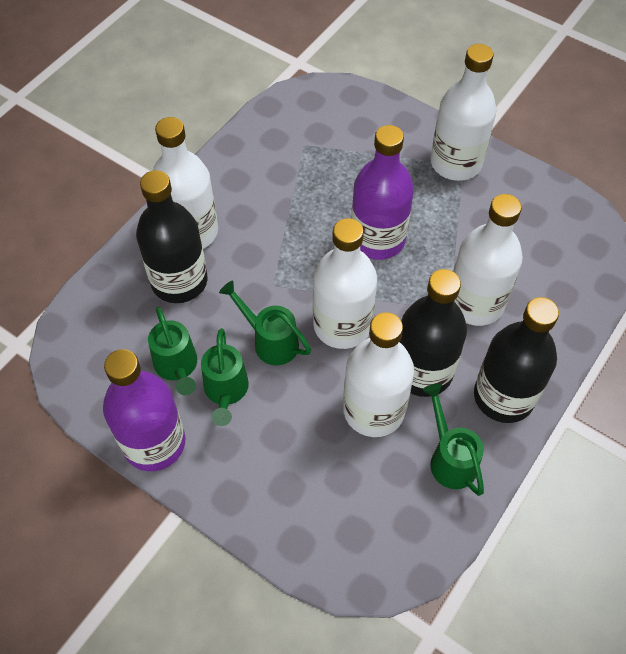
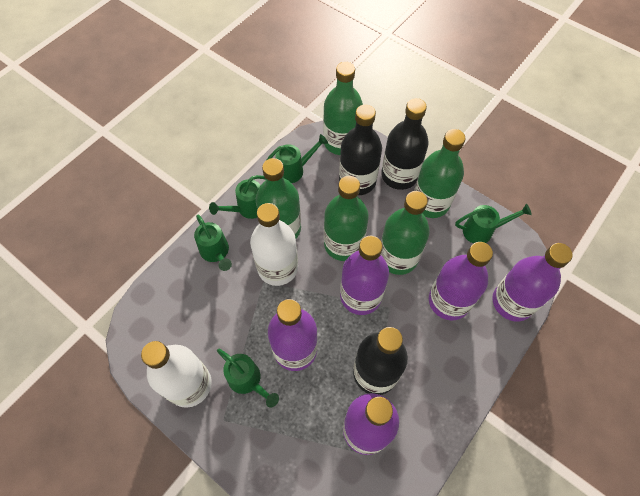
green bottle: none = 0 -> [256,158,301,238] [323,62,363,155] [324,176,369,261] [381,191,430,275] [414,129,466,218] = 5
green watering can: [148,307,197,395] [201,328,249,426] [219,281,311,365] [423,383,484,496] = 4 -> [194,215,232,271] [209,175,266,219] [217,349,279,407] [267,134,328,183] [455,204,532,243] = 5
purple bottle: [103,349,185,471] [351,125,414,260] = 2 -> [268,299,318,371] [340,236,389,315] [343,393,399,455] [429,242,493,320] [492,243,573,321] = 5
white bottle: [153,117,218,249] [313,218,377,349] [343,312,414,437] [430,44,497,181] [453,194,523,326] = 5 -> [141,341,212,408] [250,203,298,286] = 2

